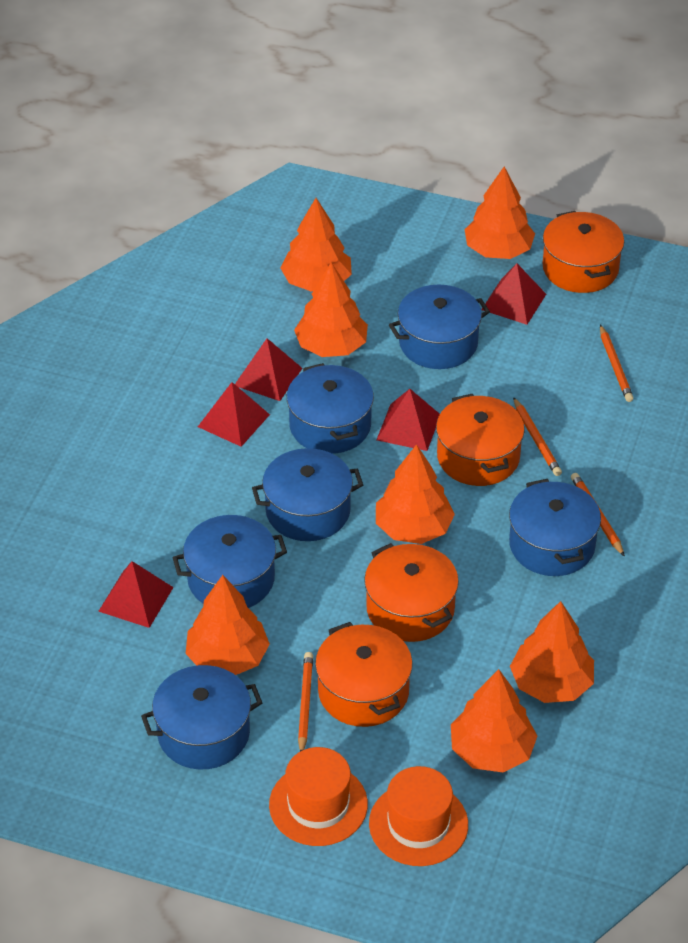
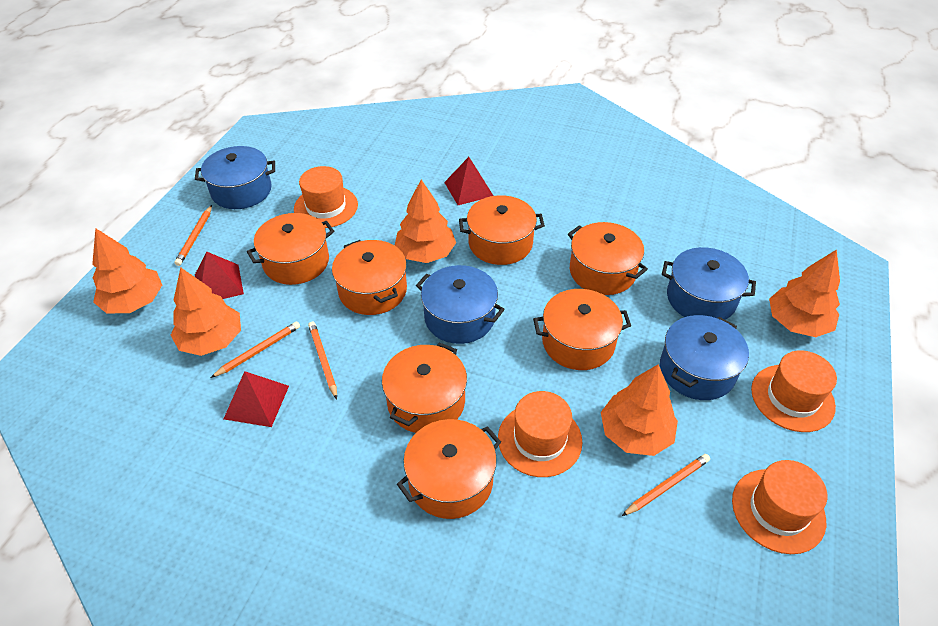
blue pot: [141,665,262,770] [172,515,287,608] [252,448,363,541] [287,363,374,454] [389,285,490,369] [509,479,601,576] = 6 -> [195,146,275,209] [416,265,505,344] [660,315,749,400] [662,247,756,320] = 4
orange hat: [269,747,368,846] [369,766,468,866] = 2 -> [294,166,358,228] [498,391,582,477] [732,460,827,554] [751,350,837,432] = 4
orange pot: [315,622,413,727] [364,543,459,642] [436,394,525,486] [543,211,624,293] = 4 -> [247,213,334,285] [332,240,407,315] [382,342,467,433] [397,419,501,519] [459,195,545,265] [533,289,631,370] [568,222,648,295] = 7
orange tree: [186,575,270,675] [280,198,352,292] [294,262,368,357] [376,444,455,544] [451,669,537,773] [464,166,535,259] [510,601,594,703] = 7 -> [92,228,162,313] [171,267,241,356] [395,180,456,263] [601,365,678,456] [769,249,840,337] = 5
red pyramid: [98,561,174,628] [198,382,270,447] [235,338,302,401] [377,389,440,451] [481,263,546,325] = 5 -> [195,251,244,299] [224,371,289,427] [444,157,493,205] = 3

